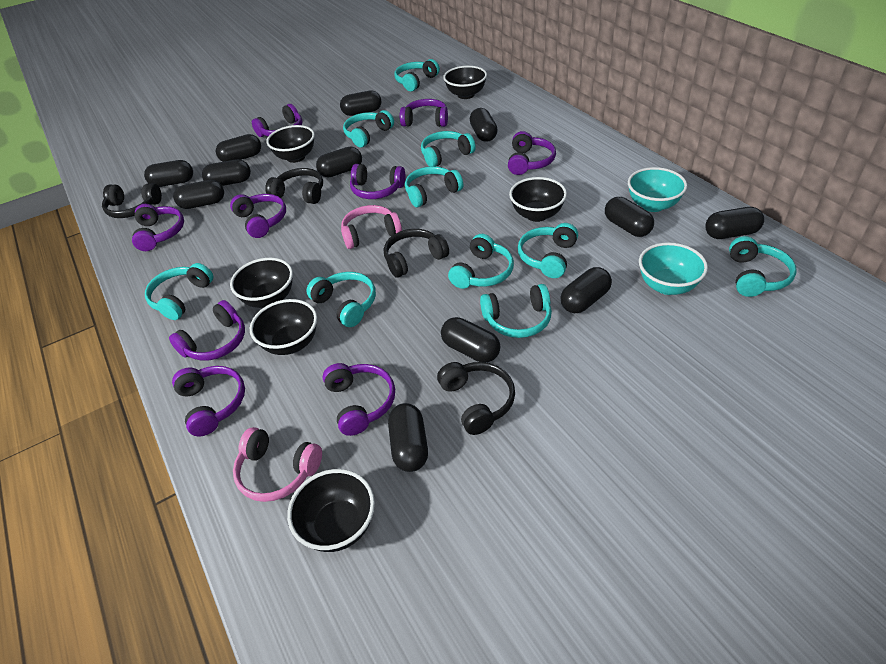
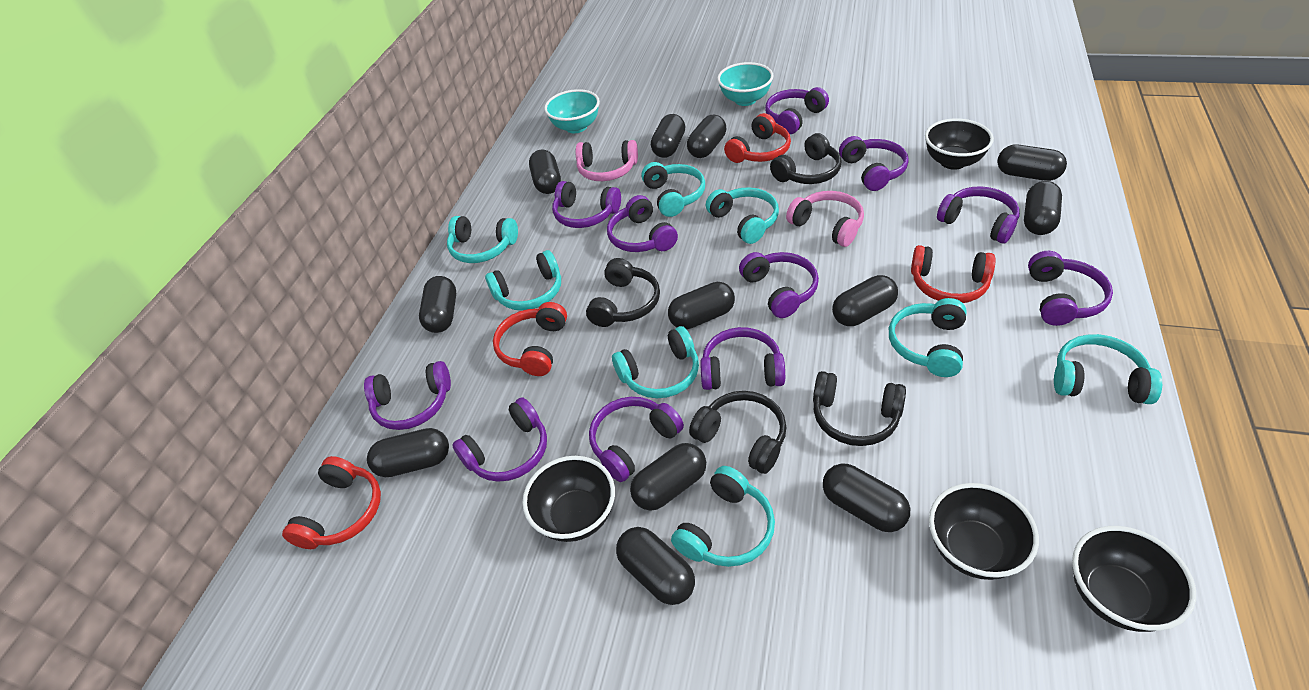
black bowl: [230,258,293,308] [250,299,317,355] [266,125,315,163] [287,469,375,552] [443,66,487,99] [509,177,567,222] = 6 -> [522,456,615,542] [925,118,994,170] [929,483,1039,580] [1072,526,1196,632] = 4
purple headphones: [132,204,184,251] [169,300,245,361] [172,366,245,436] [230,194,286,238] [252,104,302,137] [323,363,395,436] [350,164,406,199] [400,99,448,127] [508,131,556,175] = 9 -> [364,361,451,430] [452,397,547,482] [552,181,621,228] [589,397,684,482] [607,195,678,252] [700,327,785,390] [739,252,819,318] [765,87,829,134] [839,136,909,191] [937,186,1020,243] [1028,251,1113,326] = 11
red headphones: none = 0 -> [282,456,381,549] [493,302,567,376] [724,113,791,163] [911,245,995,303] = 4
turquoise headphones: [145,263,213,320] [306,272,376,327] [343,110,394,148] [394,59,440,91] [405,166,463,207] [421,131,476,167] [448,234,514,289] [480,284,552,338] [518,223,578,278] [729,236,797,297] = 10 -> [447,216,518,263] [485,250,561,311] [612,326,699,398] [641,162,705,217] [671,466,775,567] [706,187,779,244] [889,298,967,377] [1054,334,1162,404] = 8

